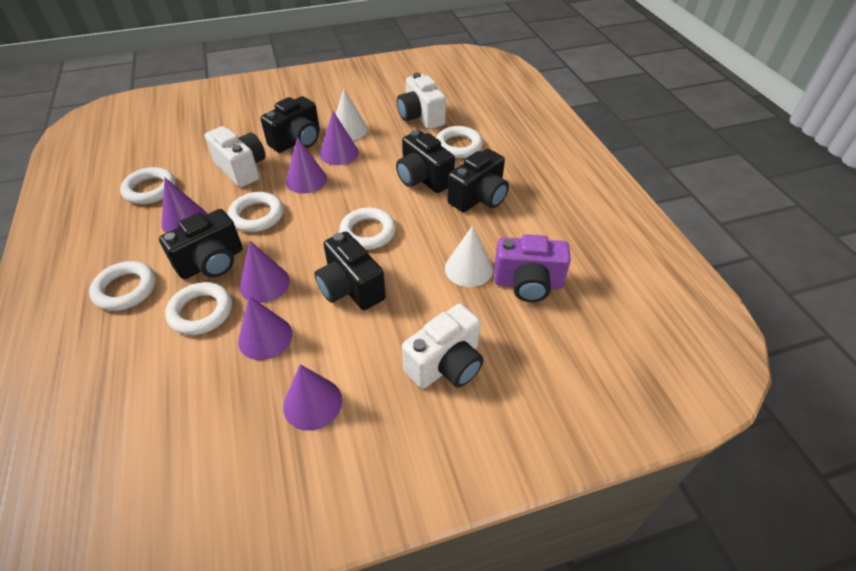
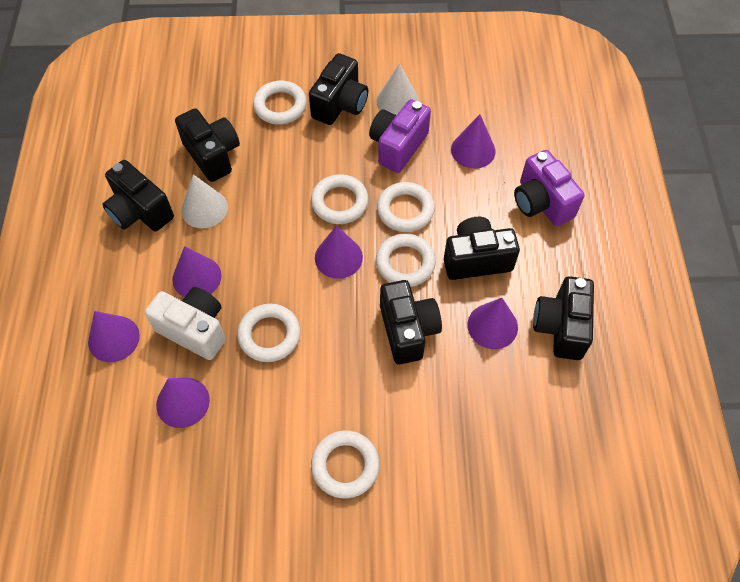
black camera: [159,209,243,279] [260,96,320,153] [314,231,386,310] [396,130,455,193] [447,149,509,212] = 5 -> [102,160,174,231] [175,108,240,182] [309,53,368,125] [380,280,442,364] [444,217,520,280] [533,276,594,360] = 6
purple camera: [494,234,571,302] = 1 -> [369,99,431,173] [514,150,584,226] = 2
white camera: [204,126,266,187] [397,73,446,129] [402,304,484,389] = 3 -> [145,287,226,360] = 1

